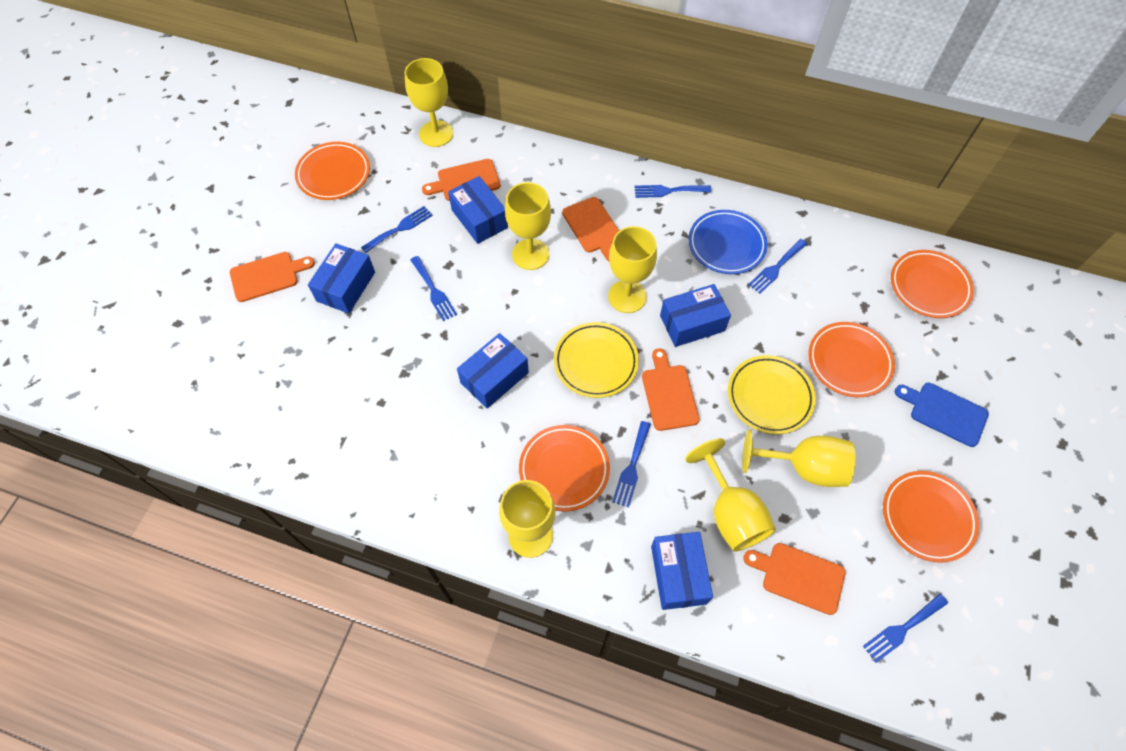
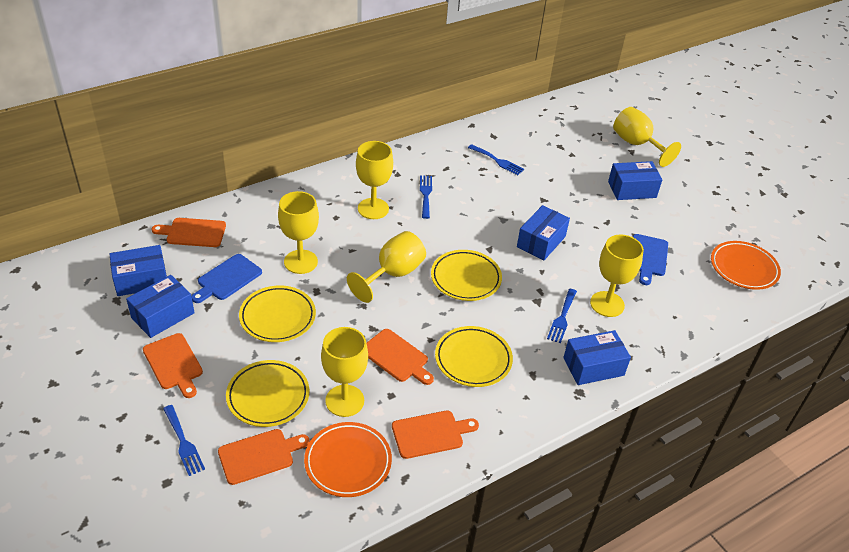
blue cutting board: [895,383,989,447] = 1 -> [192,254,262,303] [633,234,668,285] = 2
blue fork: [361,206,433,253] [411,256,457,321] [612,421,651,507] [635,185,711,198] [748,239,807,294] [863,594,948,663] = 6 -> [163,405,205,476] [420,175,432,219] [468,144,524,175] [547,289,577,343] = 4
blue plate: [689,210,768,274] = 1 -> none = 0
orange plate: [295,142,370,200] [519,425,610,512] [809,322,895,397] [883,471,979,563] [891,250,974,318] = 5 -> [304,422,392,497] [711,241,781,290] = 2
yellow plate: [554,322,639,398] [728,355,816,434] = 2 -> [226,360,309,427] [239,286,316,342] [431,250,502,301] [435,326,513,387] = 4

